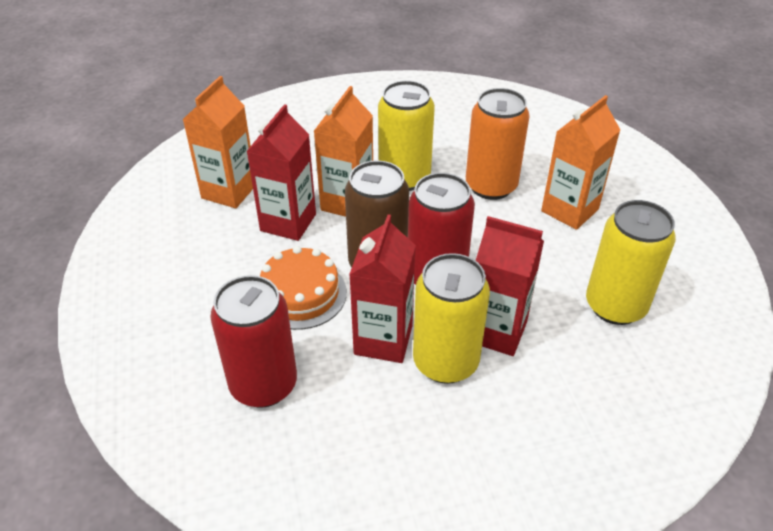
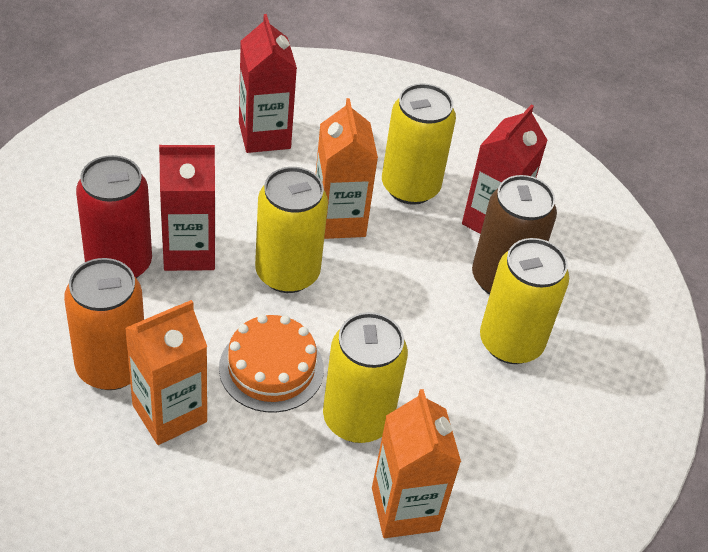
red can: [210,275,297,408] [408,173,475,285] = 2 -> [76,155,152,278] = 1
yellow can: [378,80,435,191] [413,253,490,384] [586,200,676,325] = 3 -> [255,167,328,293] [323,312,408,443] [382,83,456,205] [480,238,569,364] = 4

